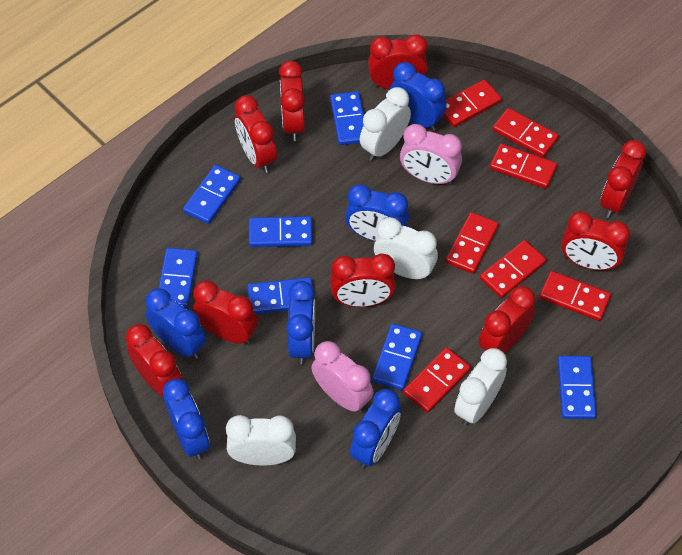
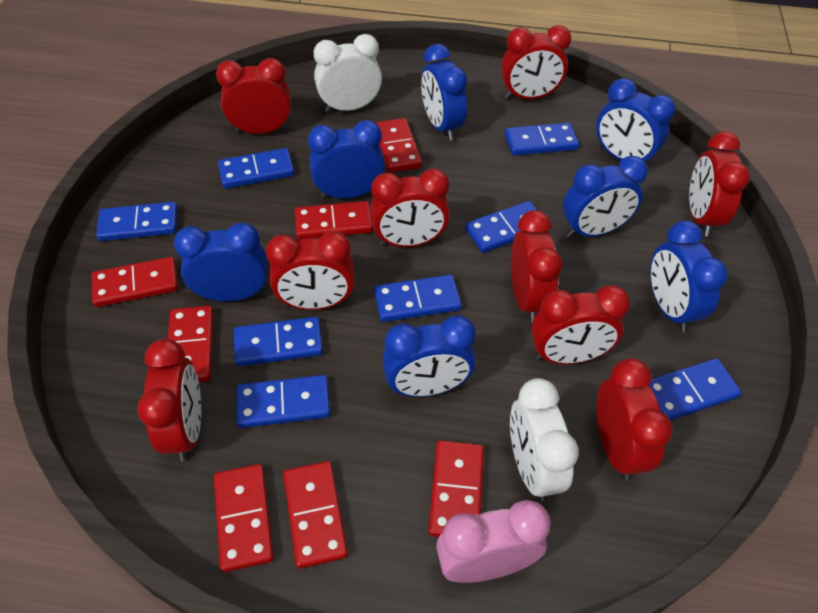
blue clock: [145,288,206,359] [163,379,210,460] [286,281,315,364] [345,184,409,241] [350,389,401,468] [390,62,447,131] = 6 -> [174,222,267,301] [308,120,385,199] [382,316,476,397] [421,44,467,141] [563,156,648,238] [596,78,676,168] [650,221,728,332] = 7
blue domino: [159,248,198,308] [183,165,241,224] [247,277,313,314] [249,216,312,247] [330,91,364,145] [372,324,422,390] [558,356,596,419] = 7 -> [96,202,178,241] [218,148,294,189] [234,317,323,366] [237,375,330,428] [374,275,462,322] [465,201,537,253] [505,123,579,156] [648,358,742,421] = 8
pink clock: [311,341,373,413] [400,124,462,185] = 2 -> [436,500,551,583] = 1
white clock: [226,415,296,466] [360,87,411,161] [374,217,438,280] [454,348,507,426] = 4 -> [314,34,382,112] [510,378,579,502] = 2

